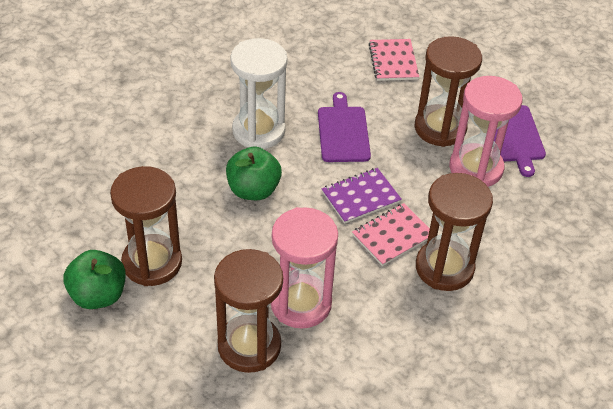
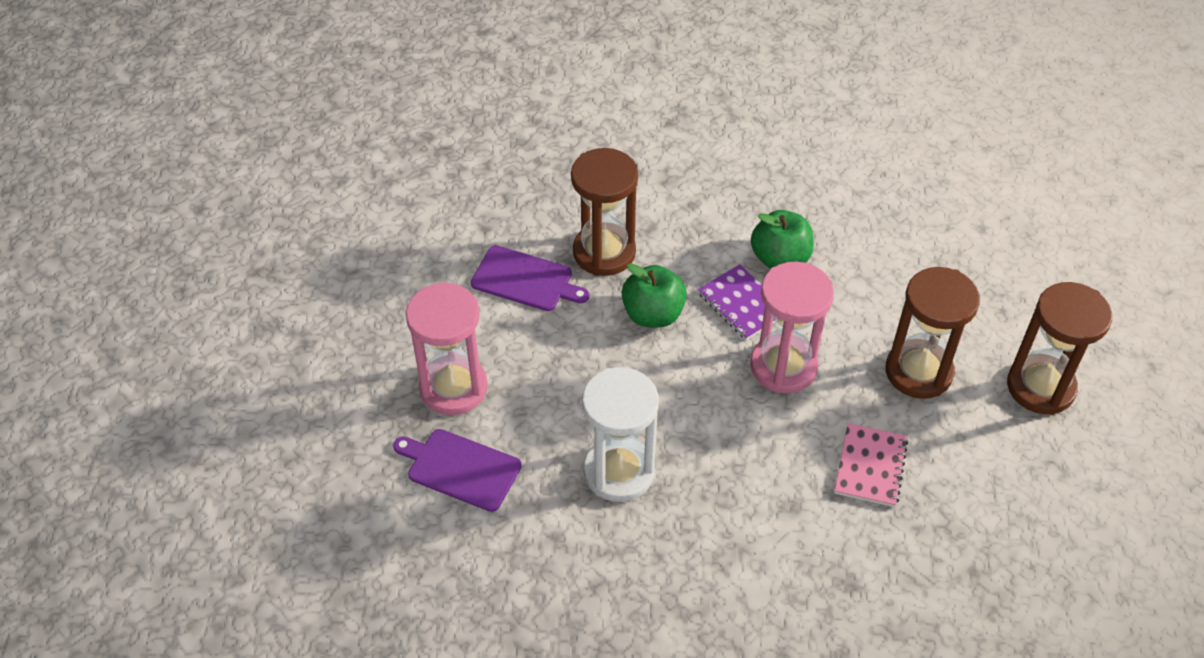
brown hourglass: [110,166,182,286] [214,249,283,373] [415,36,482,147] [416,173,493,291] = 4 -> [571,148,638,276] [885,267,980,399] [1007,282,1112,415] = 3
pink notebook: [352,203,430,266] [369,39,419,81] = 2 -> [835,423,908,507] = 1

